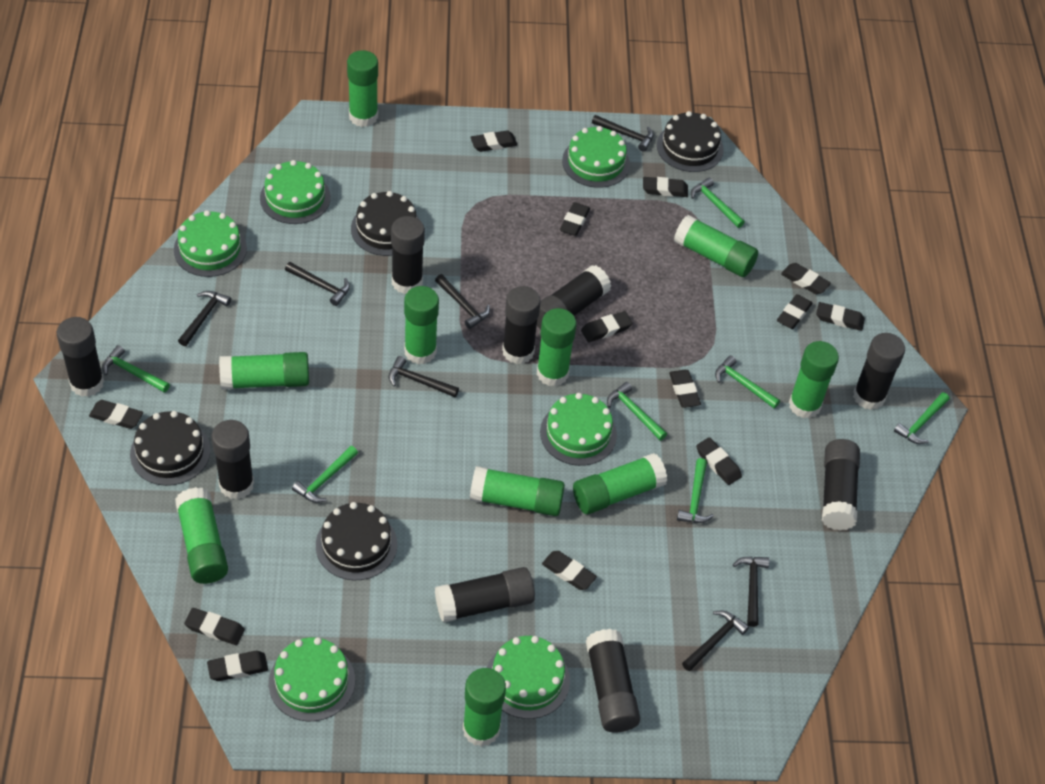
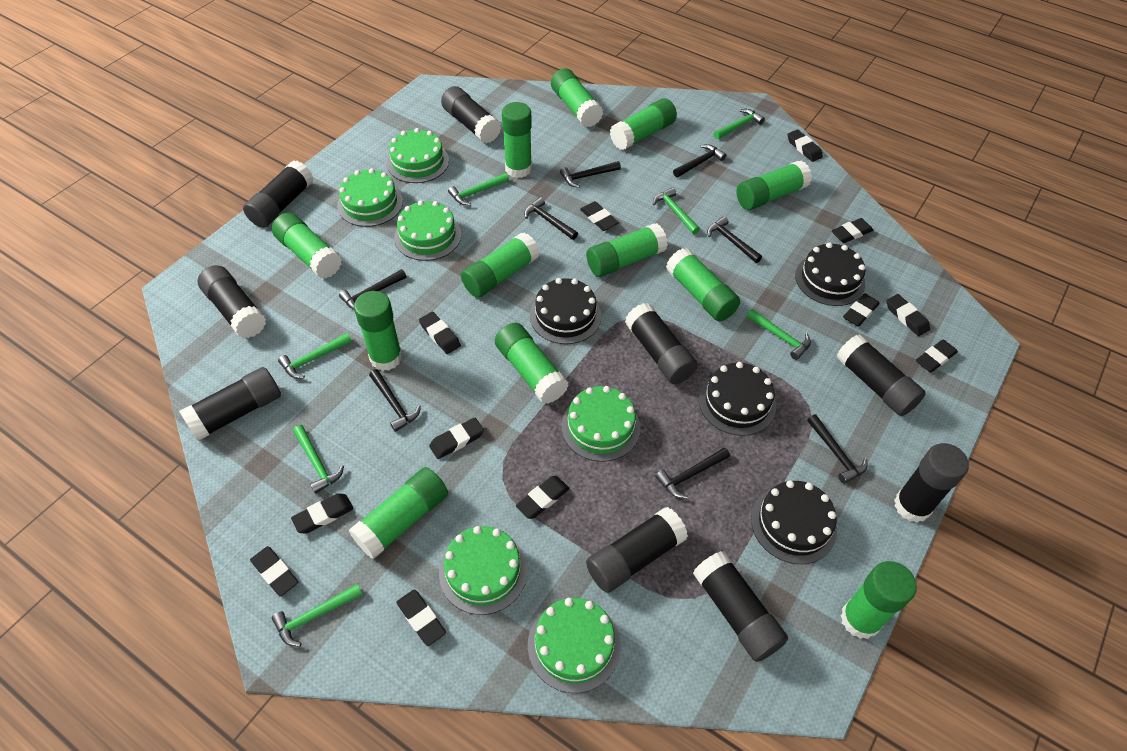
black eraser: [89,400,143,429] [184,608,245,645] [207,651,268,681] [470,130,517,152] [542,551,597,590] [560,202,590,236] [581,311,633,342] [643,177,688,197] [669,370,701,408] [696,437,742,485] [777,294,813,329] [781,263,831,294] [816,302,865,331] = 13 -> [250,546,298,597] [291,493,354,533] [396,590,446,646] [419,312,461,354] [429,418,484,459] [516,476,570,519] [580,201,619,231] [787,130,823,162] [832,218,873,243] [843,293,880,327] [887,294,930,336] [916,340,958,373] = 12
black hammer: [178,291,231,346] [285,262,350,306] [389,356,459,397] [435,274,490,329] [592,115,654,151] [682,610,749,671] [733,557,770,627] = 7 -> [339,269,407,310] [369,369,421,432] [524,197,578,240] [560,161,621,188] [655,447,730,499] [673,144,726,177] [707,216,762,263] [807,414,868,484] = 8
green glue stick: [175,487,228,584] [219,352,309,390] [347,50,378,127] [404,286,439,365] [463,668,506,747] [470,466,565,516] [537,308,577,387] [573,453,667,514] [674,215,758,277] [789,341,839,419] = 10 -> [272,213,342,278] [349,467,448,559] [354,291,402,371] [461,232,539,298] [495,323,569,404] [502,102,532,178] [551,68,603,127] [586,223,668,277] [610,98,677,150] [666,248,740,321] [736,161,812,210] [840,561,917,639] = 12

